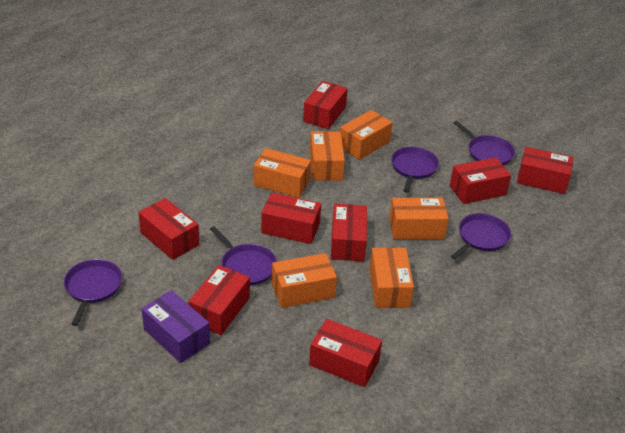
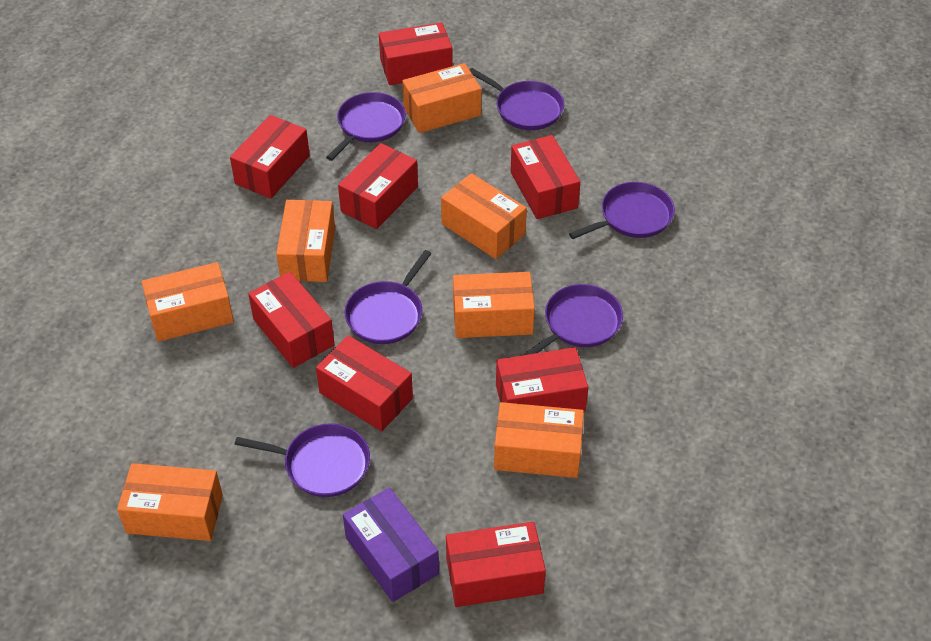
orange box: [254,148,311,198] [272,253,337,308] [310,131,345,181] [340,110,393,160] [369,247,414,308] [389,198,449,239] = 6 -> [117,463,223,541] [142,262,234,342] [276,200,335,282] [402,63,481,133] [441,173,527,259] [453,272,535,338] [494,402,584,478] = 7
purple pan: [64,259,122,326] [210,226,277,285] [391,147,439,193] [451,213,511,260] [454,121,515,165] = 5 -> [235,423,370,497] [326,92,406,161] [345,250,432,344] [470,68,564,130] [521,284,623,356] [569,182,675,239] = 6

